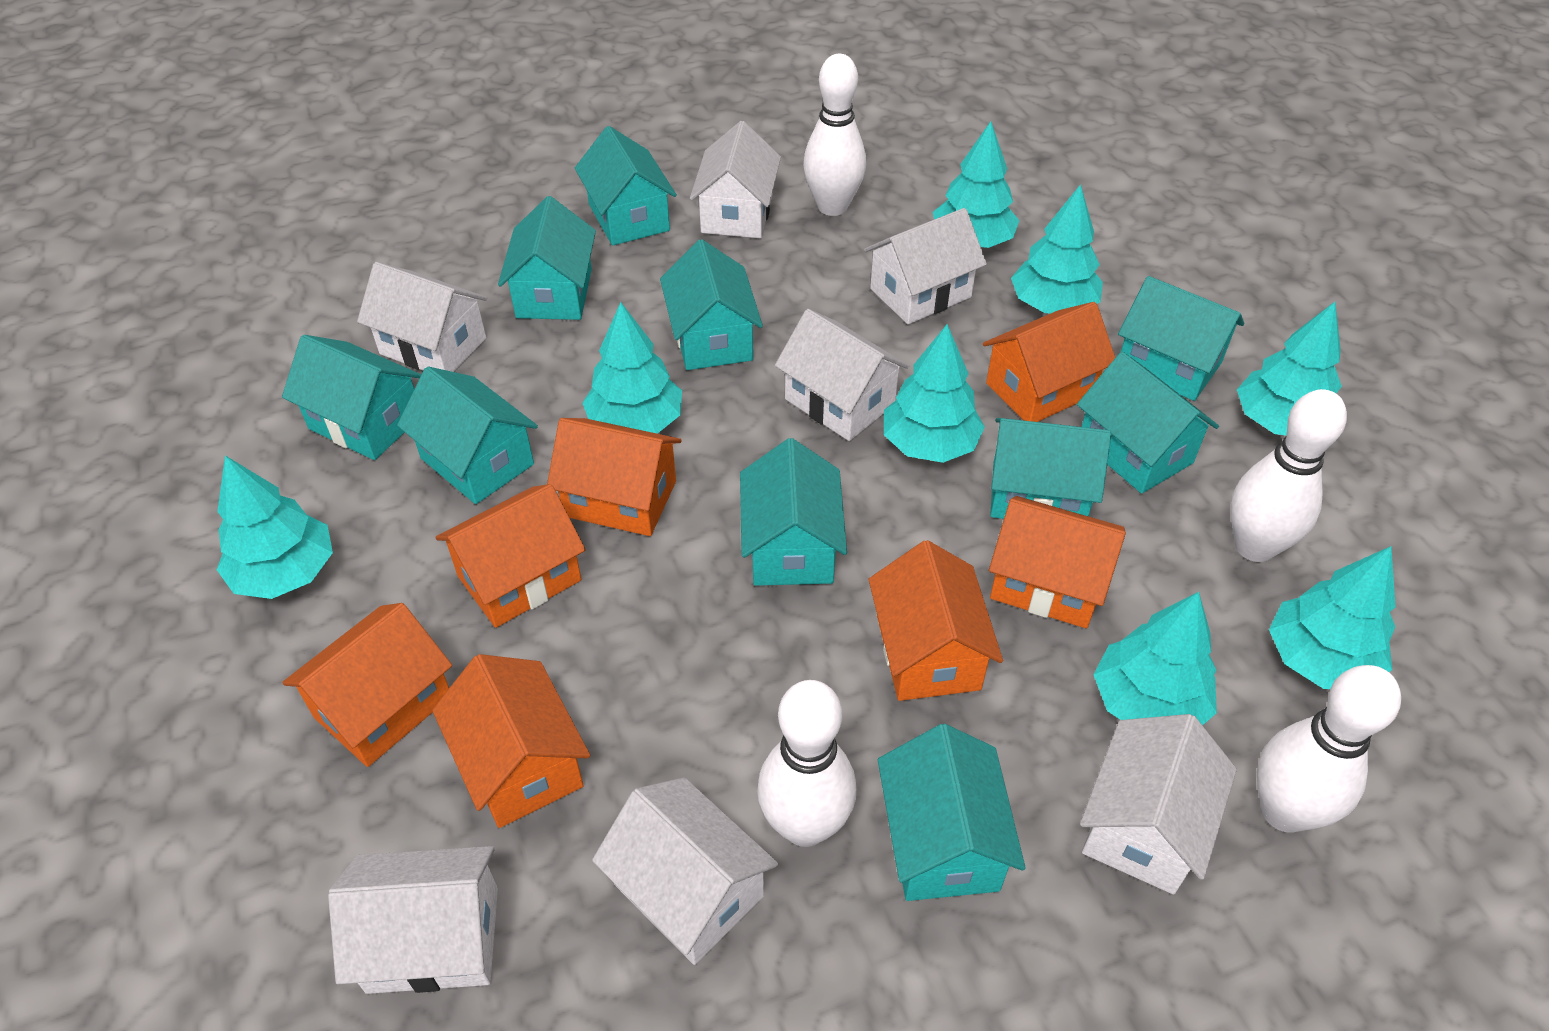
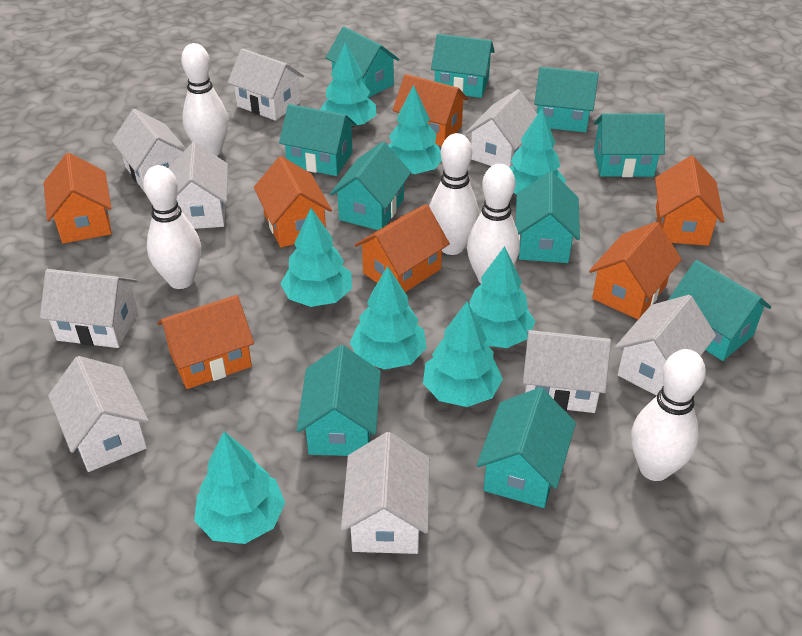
white bowling pin: [757,680,856,847] [803,54,866,216] [1230,389,1347,562] [1257,665,1401,833] = 4 -> [143,165,201,289] [181,43,228,156] [429,133,479,255] [467,164,520,284] [631,349,706,481] = 5
white house: [328,846,498,994] [357,262,487,372] [592,777,778,965] [690,121,781,238] [775,309,909,441] [864,208,987,324] [1080,714,1237,895] = 7 -> [40,269,138,348] [48,356,149,472] [112,109,186,192] [168,142,228,229] [228,48,304,121] [341,432,429,554] [465,89,538,168] [523,330,611,413] [615,295,716,396] = 9

